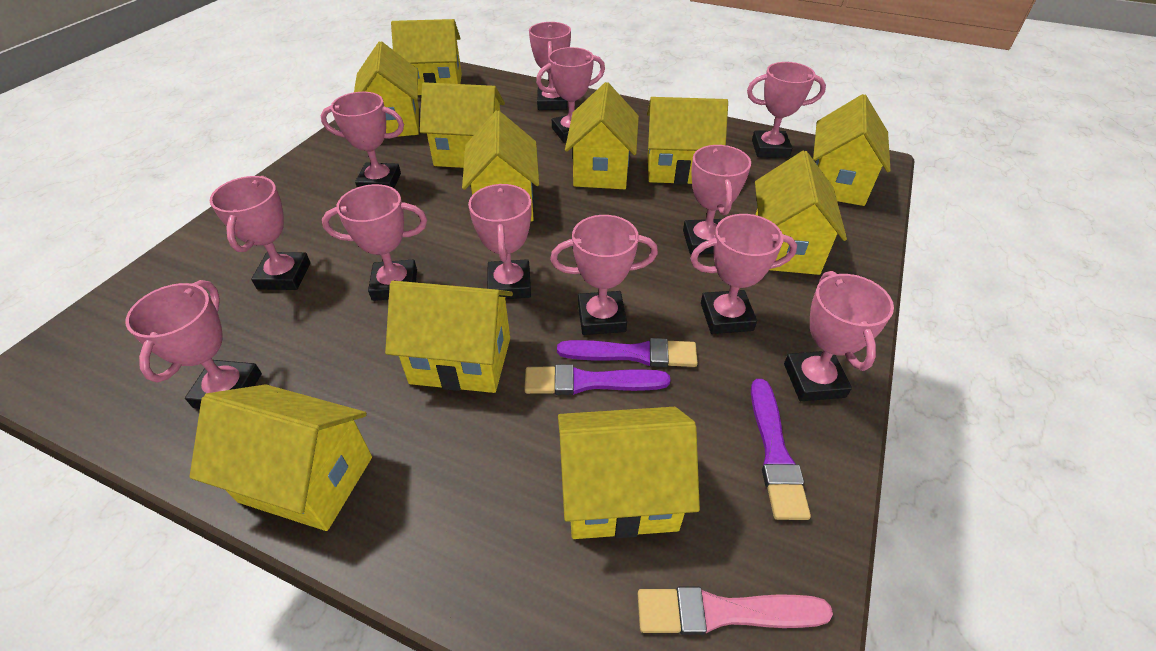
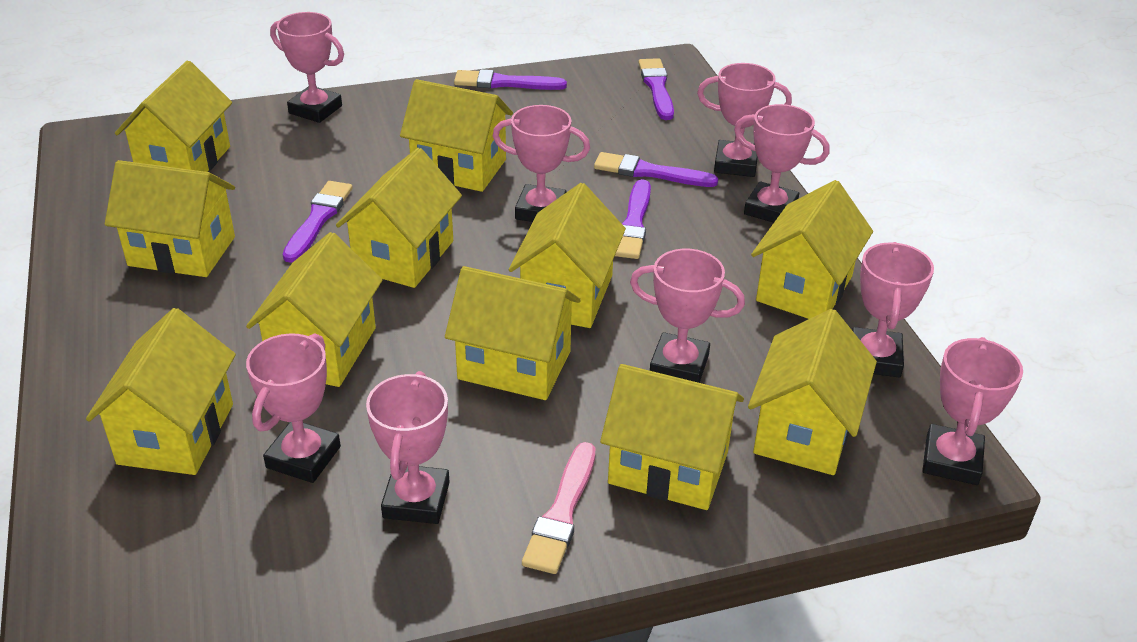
pink trophy: [125,280,262,409] [210,176,311,290] [320,92,404,188] [322,184,427,301] [468,184,532,299] [529,22,571,110] [536,47,605,143] [550,215,658,335] [683,145,751,255] [690,214,797,334] [747,62,826,158] [784,271,894,401] = 12 -> [246,333,341,483] [270,12,344,123] [366,371,450,524] [493,105,590,222] [630,249,745,383] [697,63,792,177] [734,104,830,223] [852,242,934,378] [922,337,1023,485] = 9
purple brush: [524,364,671,395] [557,338,698,367] [751,379,811,520] = 3 -> [282,181,353,263] [454,69,567,90] [594,152,718,187] [615,179,651,259] [638,58,674,120] = 5

